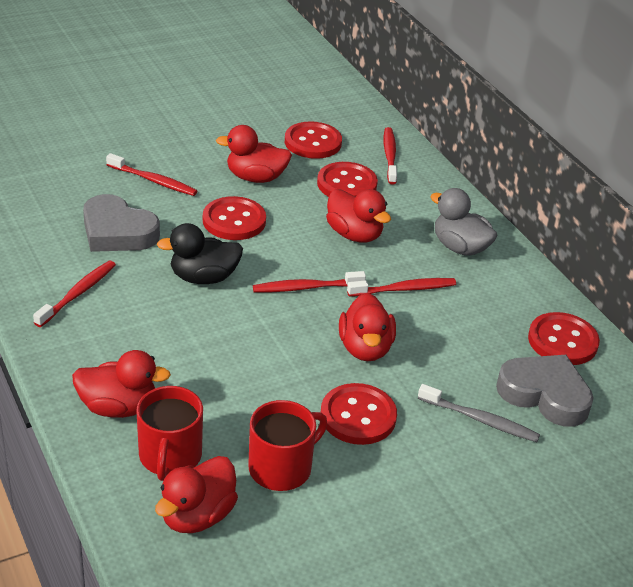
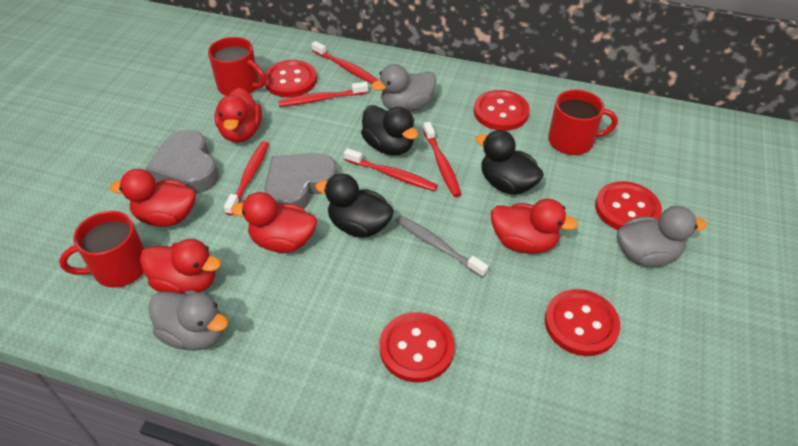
black duck: [157,223,243,284] = 1 -> [315,174,394,238] [361,105,418,156] [475,130,544,195] = 3
grey duck: [430,188,497,256] = 1 -> [148,290,228,351] [371,64,436,112] [617,206,707,267] = 3
red mug: [136,386,203,481] [248,400,327,491] = 2 -> [59,211,144,288] [208,37,266,96] [548,90,618,155] = 3

